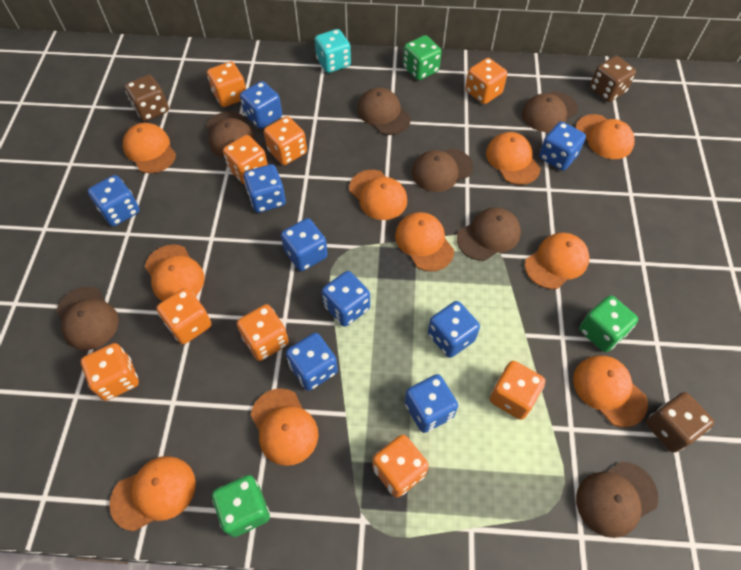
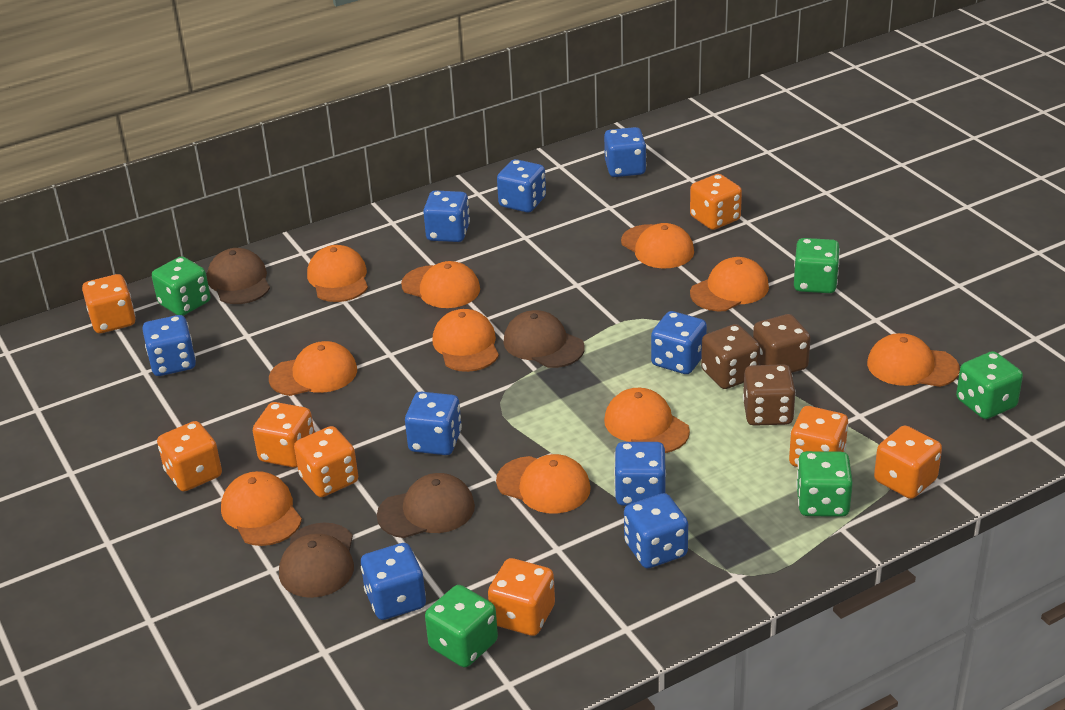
brown cap: [56,286,119,350] [206,111,255,158] [357,87,411,135] [412,149,473,192] [457,208,521,261] [522,92,578,132] [576,461,658,538] = 7 -> [207,248,270,304] [279,523,354,598] [377,473,475,538] [503,310,585,368] = 4
green dice: [212,475,270,537] [403,35,442,80] [579,295,638,352] = 3 -> [152,256,210,316] [425,585,498,667] [794,238,840,293] [796,451,853,517] [956,351,1023,419] = 5
orange dice: [81,343,139,401] [156,288,212,344] [207,61,246,107] [223,135,268,184] [237,304,289,361] [264,116,307,165] [373,435,429,498] [465,58,507,104] [490,361,545,420] = 9 -> [82,274,136,333] [157,421,222,492] [253,402,314,468] [294,426,358,497] [488,558,555,636] [690,174,742,230] [789,406,848,467] [874,425,942,499] = 8
turquoise dice: [315,29,351,73] = 1 -> none = 0

